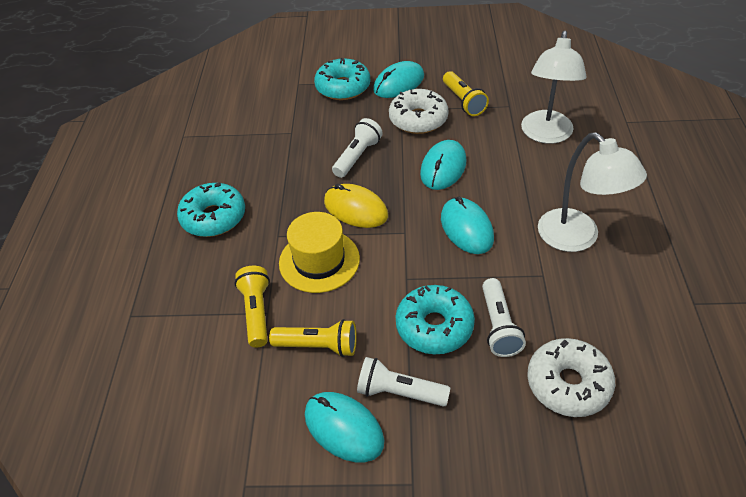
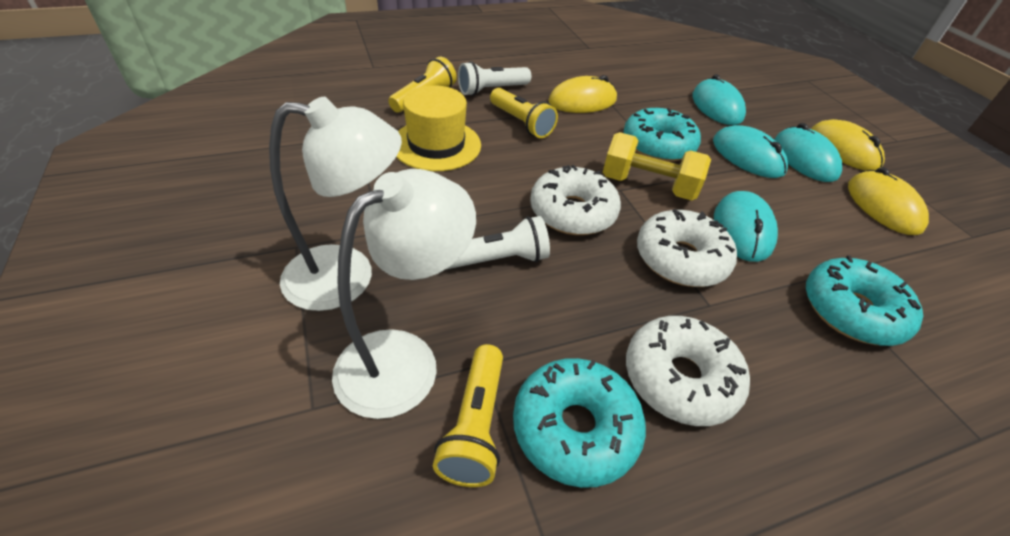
white donut: [389,89,449,134] [527,338,615,417] = 2 -> [530,165,621,235] [626,316,750,426] [637,209,737,287] = 3
white flashlight: [332,118,383,178] [357,357,450,407] [482,278,526,357] = 3 -> [447,216,550,269] [458,61,531,96] = 2
yellow dumbbell: none = 0 -> [603,132,711,201] = 1
yellow mouse: [324,184,388,228] = 1 -> [548,75,617,113] [811,119,885,171] [848,167,929,235] = 3

